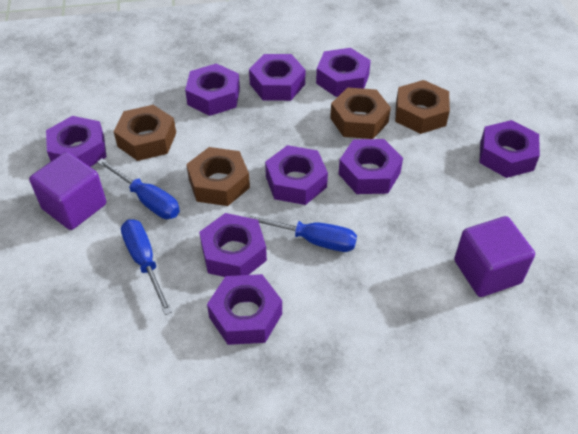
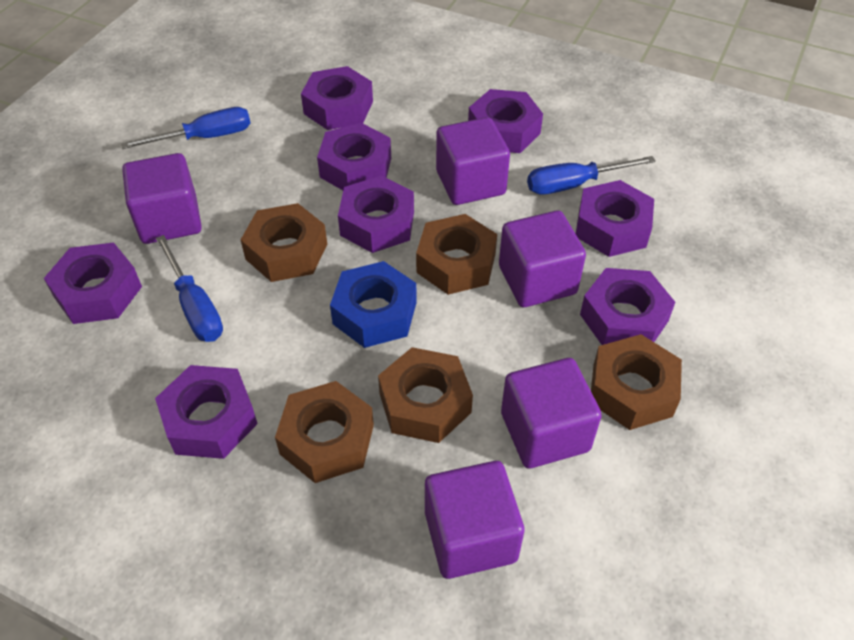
blue nut: none = 0 -> [330,261,417,348] = 1
brown nut: [114,105,176,161] [186,147,250,206] [330,87,391,139] [395,80,450,134] = 4 -> [241,203,327,282] [275,381,374,483] [378,347,473,443] [416,214,497,295] [591,334,682,430] = 5
purple cube: [29,152,106,230] [454,216,535,297] = 2 -> [122,153,202,244] [425,461,524,579] [436,117,510,205] [499,210,586,307] [501,358,602,468] = 5
purple nut: [46,116,106,167] [185,63,240,116] [199,213,267,277] [207,274,282,345] [249,54,305,101] [265,145,328,205] [316,48,371,97] [339,139,403,194] [479,120,540,178] = 9 -> [44,243,142,324] [155,365,258,459] [301,66,373,130] [317,123,391,190] [338,175,414,253] [468,89,543,153] [576,180,654,257] [580,268,675,345] = 8

